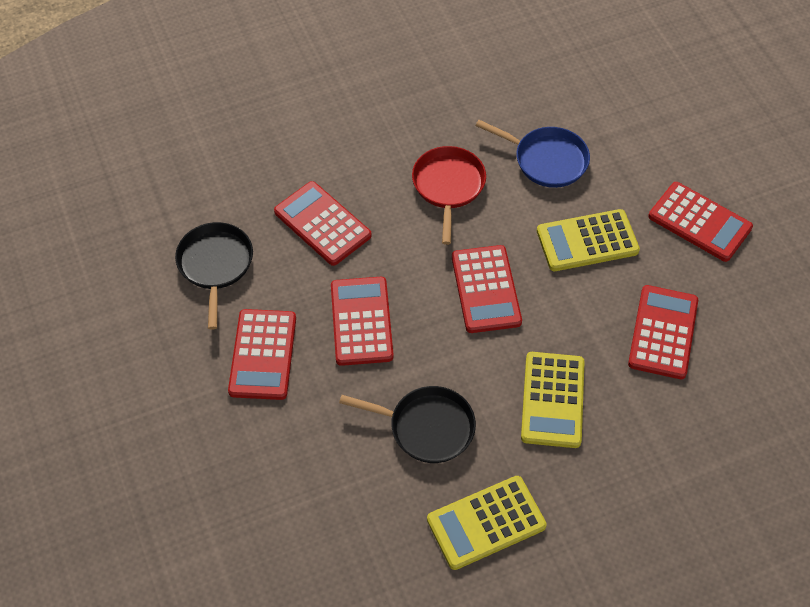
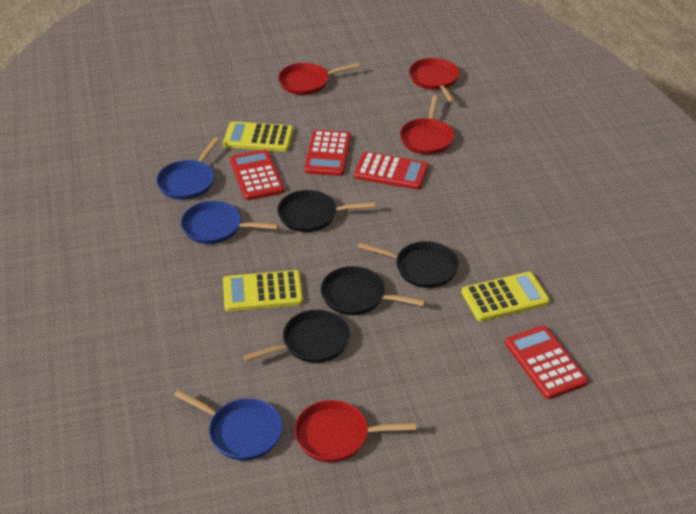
black pan: [175,222,253,330] [339,386,476,463] = 2 -> [244,310,350,363] [277,190,375,232] [321,266,425,315] [358,241,459,288] = 4
blue pan: [475,120,590,188] = 1 -> [156,137,220,200] [174,390,283,461] [181,201,278,244] = 3
red calculator: [228,309,296,400] [274,181,371,266] [331,277,394,366] [452,245,522,333] [628,285,698,379] [648,182,753,262] = 6 -> [230,150,284,200] [304,130,351,176] [354,152,428,190] [505,325,588,399] = 4
red pan: [412,146,486,245] = 1 -> [278,63,360,95] [294,400,416,463] [400,95,454,155] [409,58,459,103] = 4

